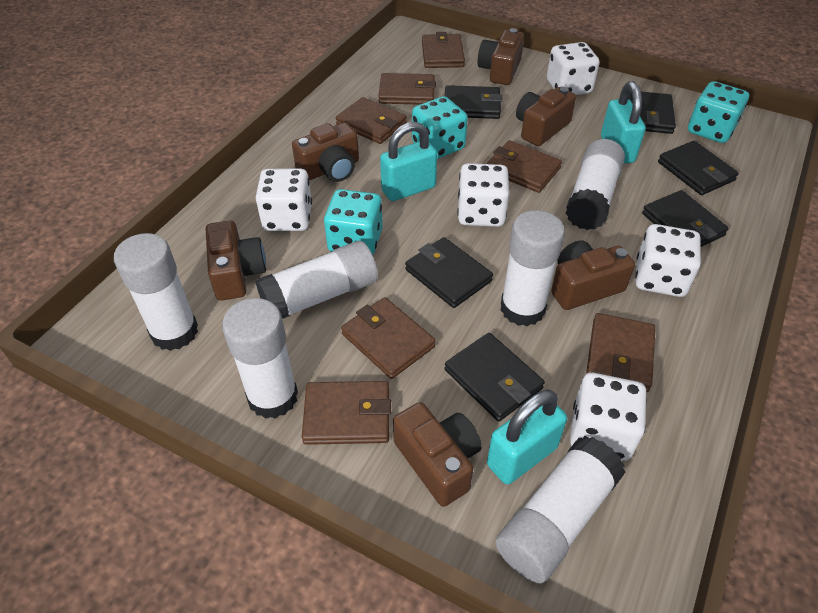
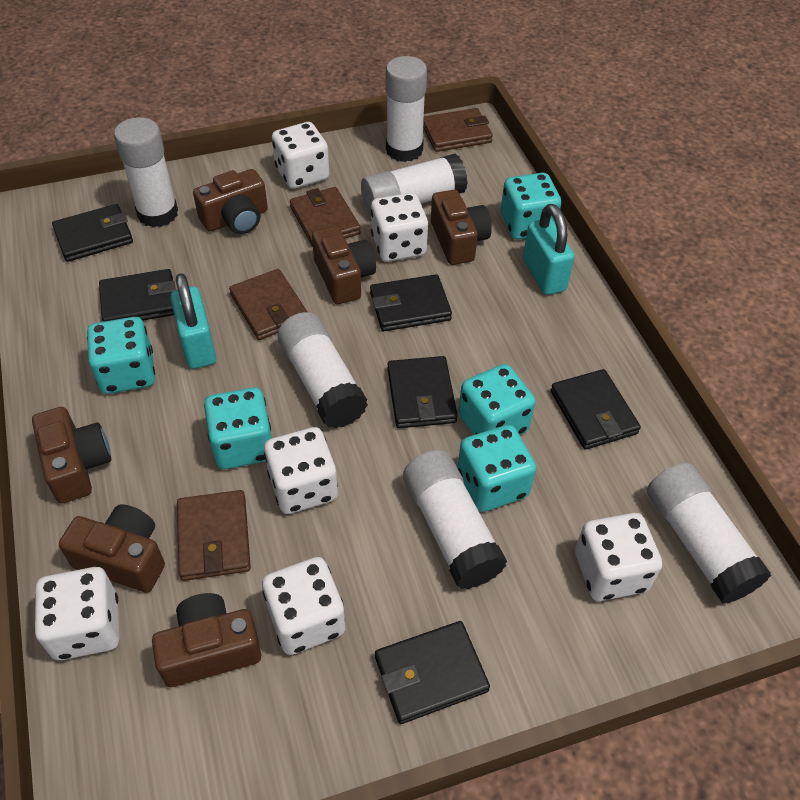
brown wallet: [302,381,391,445] [336,97,407,144] [341,297,436,379] [378,73,436,105] [422,32,465,68] [486,140,562,193] [586,313,656,392] = 7 -> [177,490,251,581] [229,269,308,340] [290,187,361,247] [423,108,493,152] = 4
turquoise dice: [324,189,383,255] [412,96,468,159] [688,81,749,143] = 3 -> [87,317,155,394] [204,387,272,469] [458,364,535,435] [458,425,536,512] [501,173,561,240] = 5
turquoise padlock: [380,122,437,201] [487,390,567,485] [601,81,646,164] = 3 -> [170,273,216,369] [523,204,574,295] = 2
white dice: [256,169,312,231] [457,163,509,227] [547,42,599,95] [570,373,647,461] [635,224,701,297] = 5 -> [35,567,119,660] [262,557,345,655] [264,427,338,514] [272,122,329,189] [371,193,428,262] [575,513,662,601] = 6

